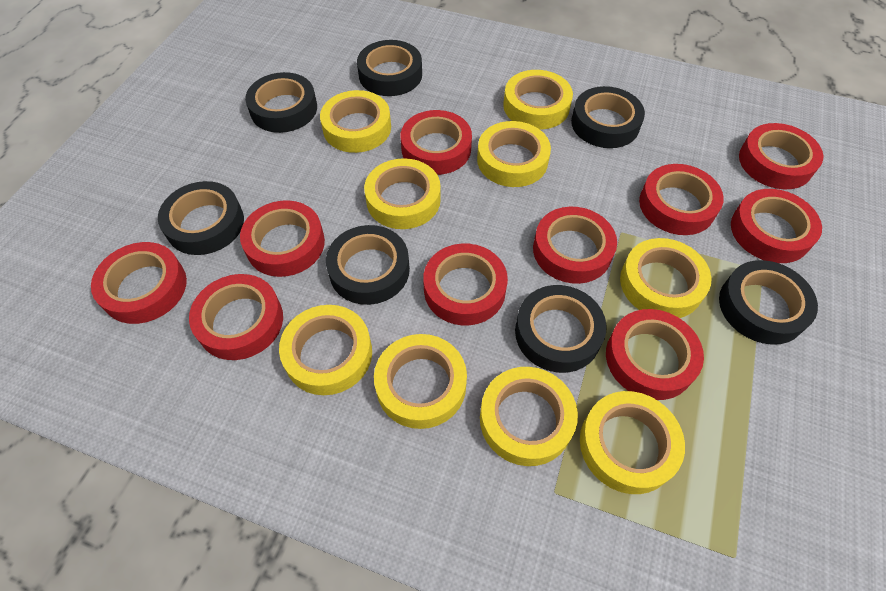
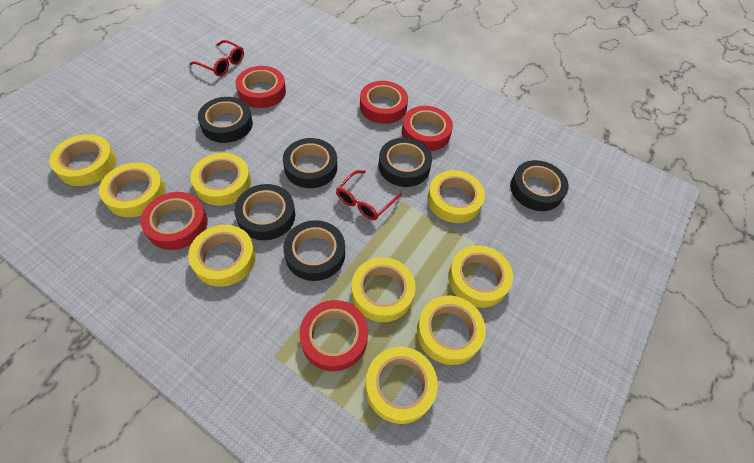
black tape: [158,181,244,255] [245,72,317,133] [326,225,410,305] [357,40,422,96] [515,285,607,373] [571,86,645,148] [719,260,818,345] = 7 -> [198,97,253,143] [234,184,295,240] [283,138,337,188] [283,220,345,281] [379,138,432,187] [510,160,569,211] = 6
red glasses: none = 0 -> [189,40,244,76] [336,170,402,220] = 2
red tape: [91,242,187,324] [189,274,283,360] [240,200,325,277] [400,110,472,175] [423,244,508,325] [533,207,617,284] [606,309,704,400] [639,164,724,235] [731,189,822,263] [739,123,823,189] = 10 -> [140,192,208,250] [236,66,286,108] [299,300,368,371] [360,81,408,124] [402,106,453,151] = 5

